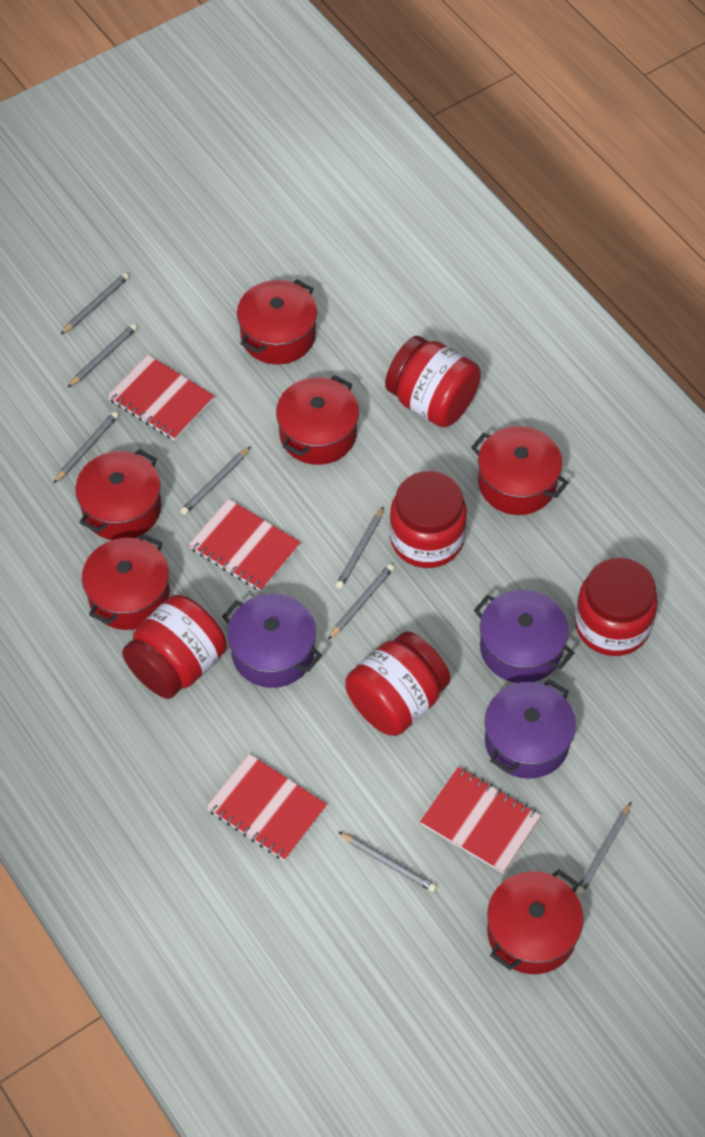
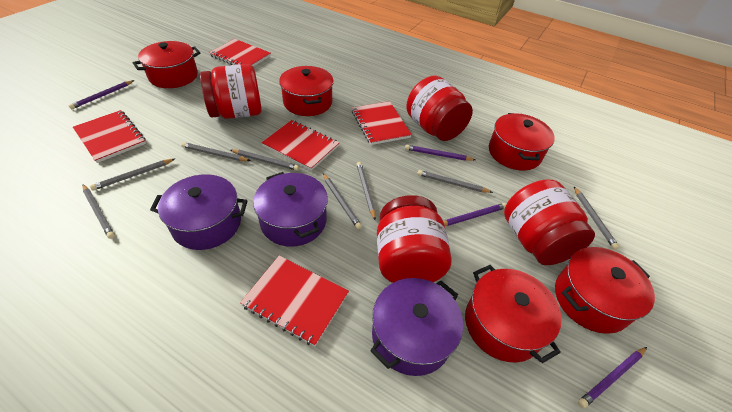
purple pencil: none = 0 -> [69,80,134,109] [405,145,475,161] [443,203,506,226] [578,347,647,408] = 4
red jar: [122,595,227,699] [345,631,451,736] [385,336,481,427] [390,471,467,568] [575,557,658,656] = 5 -> [200,64,262,119] [377,195,451,283] [406,76,473,141] [504,180,595,265] = 4
red notebook: [107,355,214,441] [189,499,301,592] [206,754,327,861] [420,767,541,873] = 4 -> [73,110,146,163] [209,39,271,67] [240,256,349,346] [262,120,339,171] [352,101,412,145] = 5
red pot: [75,449,161,540] [82,534,170,630] [237,279,317,364] [276,375,359,465] [471,426,569,515] [487,869,584,974] = 6 -> [133,41,200,88] [279,66,334,116] [465,265,562,363] [489,113,555,170] [555,247,655,334] = 5

